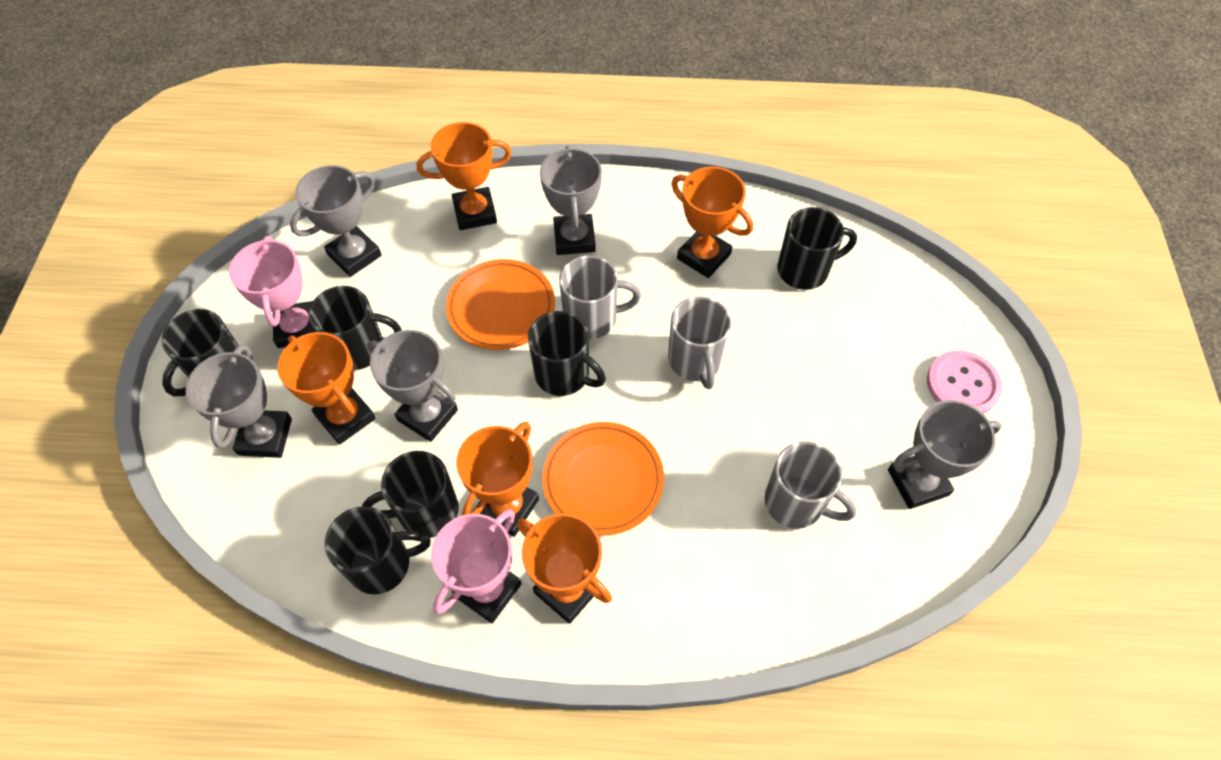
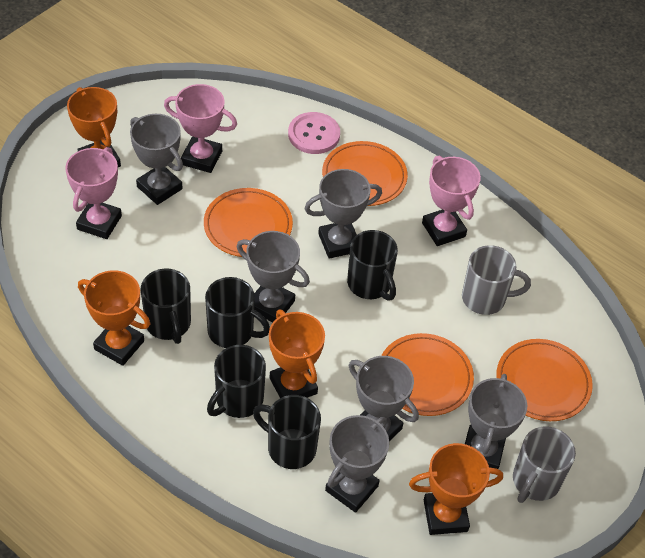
black mug: [162,309,244,397] [309,286,401,370] [324,506,430,594] [362,451,459,538] [528,311,606,396] [778,207,857,290] = 6 -> [141,269,191,344] [205,277,270,348] [207,345,266,418] [253,395,321,469] [347,230,398,301] = 5
grey mug: [559,256,641,339] [668,296,731,389] [765,441,856,529] = 3 -> [462,245,531,315] [513,426,576,503] = 2
grey trophy: [186,344,292,458] [290,165,382,277] [367,330,458,442] [540,146,602,255] [888,400,1002,509] = 5 -> [130,114,183,205] [237,231,310,322] [305,169,382,259] [325,415,389,513] [349,356,419,441] [465,374,527,469] = 6
orange plate: [446,259,555,350] [542,422,664,535] = 2 -> [204,188,293,257] [322,141,408,206] [381,333,474,416] [496,339,593,421] = 4
orange trophy: [277,332,376,445] [417,122,512,230] [456,422,539,537] [517,513,612,624] [671,166,753,278] = 5 -> [67,87,121,167] [78,270,150,366] [269,310,325,398] [409,443,503,535] = 4
pink trophy: [229,236,316,348] [431,509,522,623] = 2 -> [65,147,122,239] [164,84,237,173] [422,156,481,246] = 3

